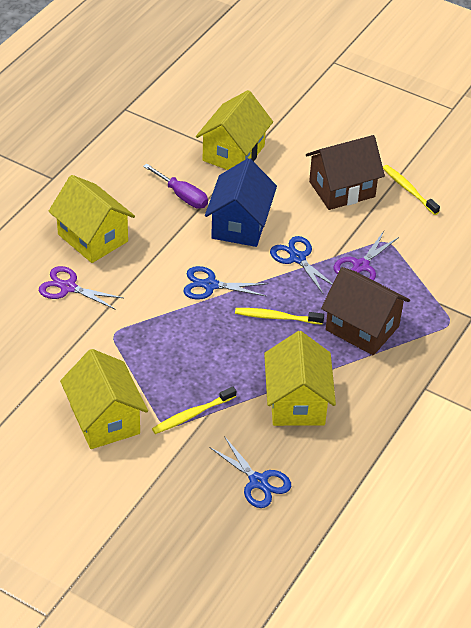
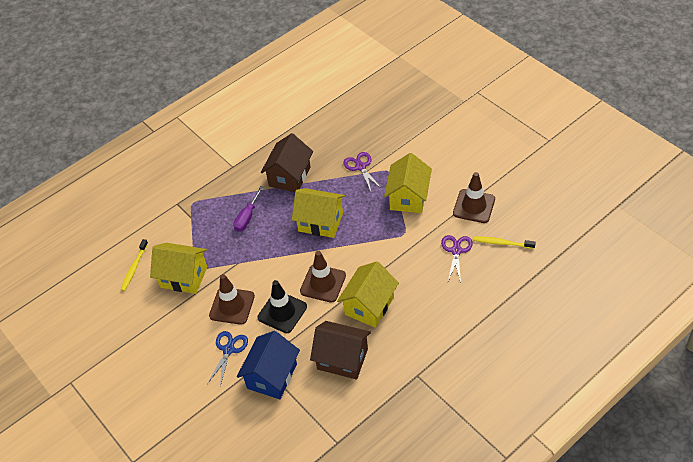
black traffic cone: none = 0 -> [257,280,307,333] = 1
blue scissors: [183,266,268,300] [209,436,291,508] [270,236,333,295] = 3 -> [207,331,248,386] = 1
brown traffic cone: none = 0 -> [209,274,255,325] [300,251,346,303] [453,172,495,223] = 3
yellow toothbrush: [152,386,236,434] [235,308,324,325] [383,165,440,215] = 3 -> [120,239,148,291] [473,236,536,249] = 2

